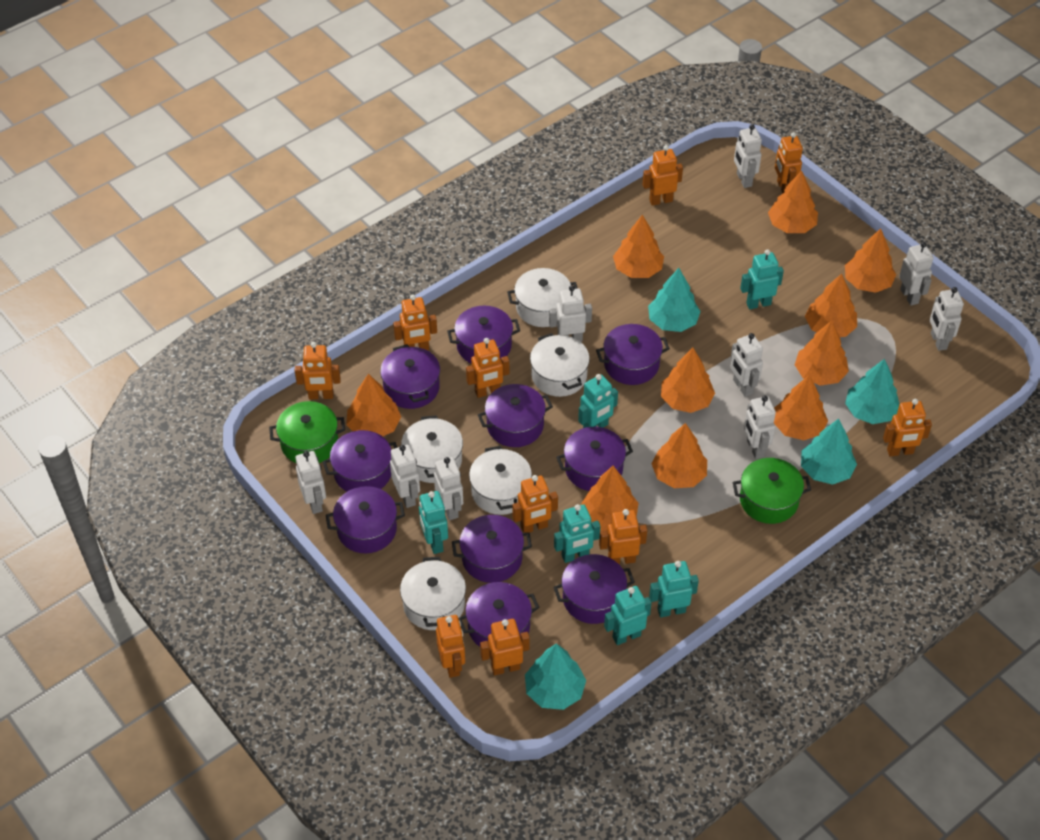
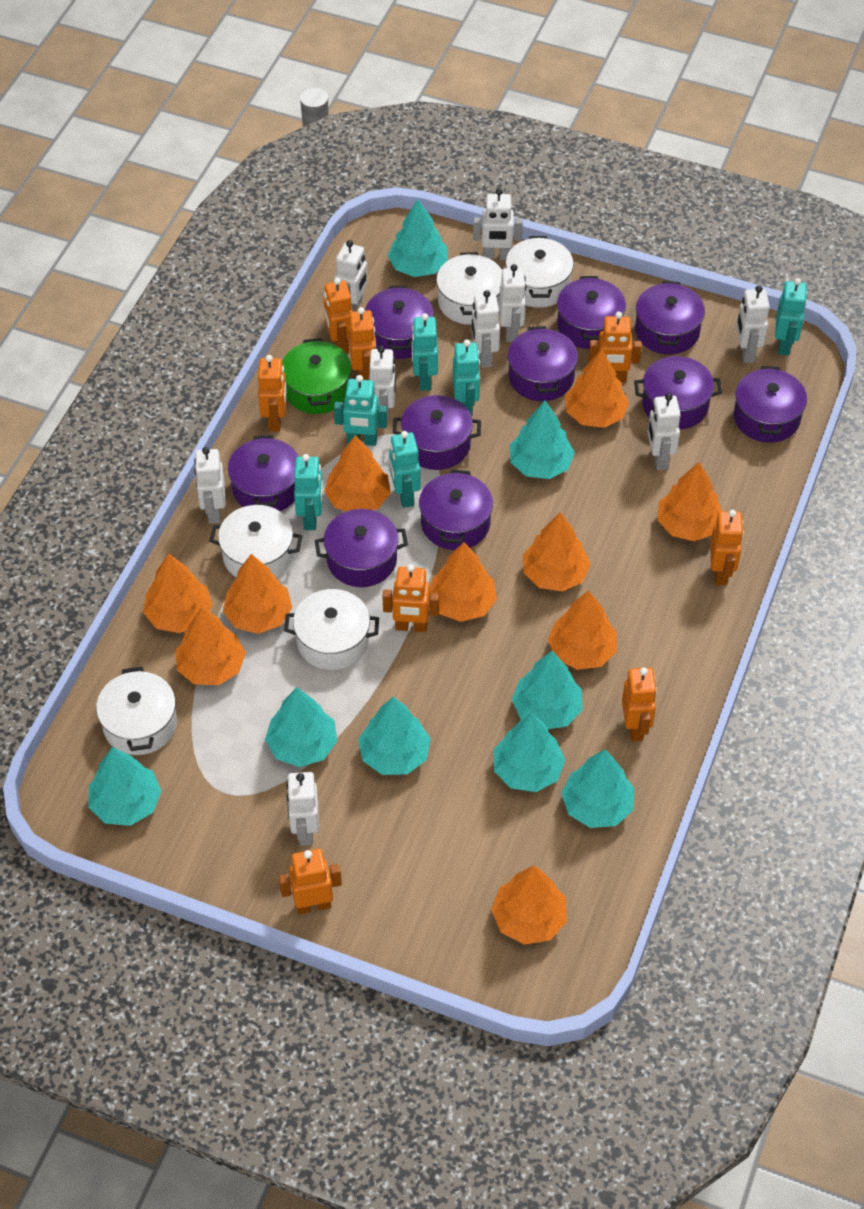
green pot: [269,401,345,463] [733,458,811,524] = 2 -> [282,338,351,414] = 1
orange robot: [295,342,341,399] [393,295,437,350] [436,615,465,678] [466,338,509,398] [480,619,530,675] [512,475,558,533] [599,509,647,565] [642,145,683,206] [775,132,803,194] [883,399,932,456] = 10 -> [258,355,287,432] [279,849,342,914] [324,278,353,354] [349,307,376,380] [383,564,439,632] [589,312,642,382] [622,668,657,741] [710,510,744,585] = 8
turquoise tree: [525,644,586,710] [648,268,701,332] [801,419,857,485] [845,359,900,424] = 4 -> [89,747,161,826] [265,687,337,767] [358,697,431,775] [387,199,448,277] [493,713,566,792] [509,400,575,479] [512,651,583,729] [561,749,634,828] = 8

